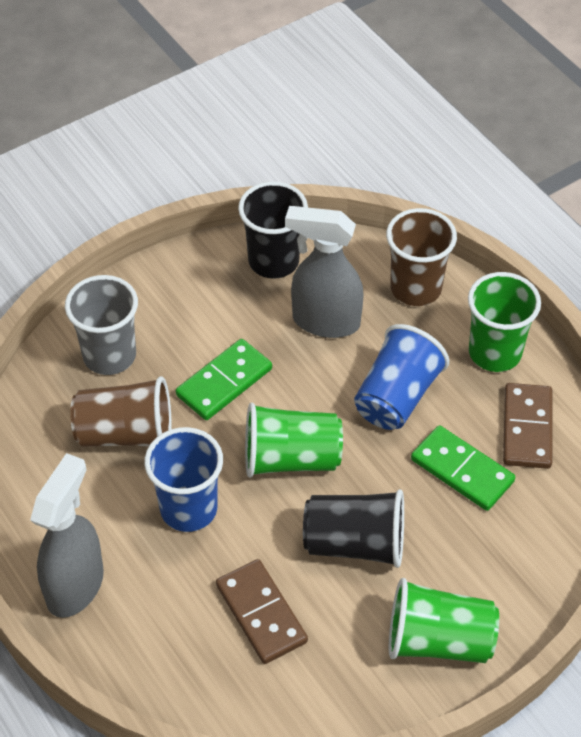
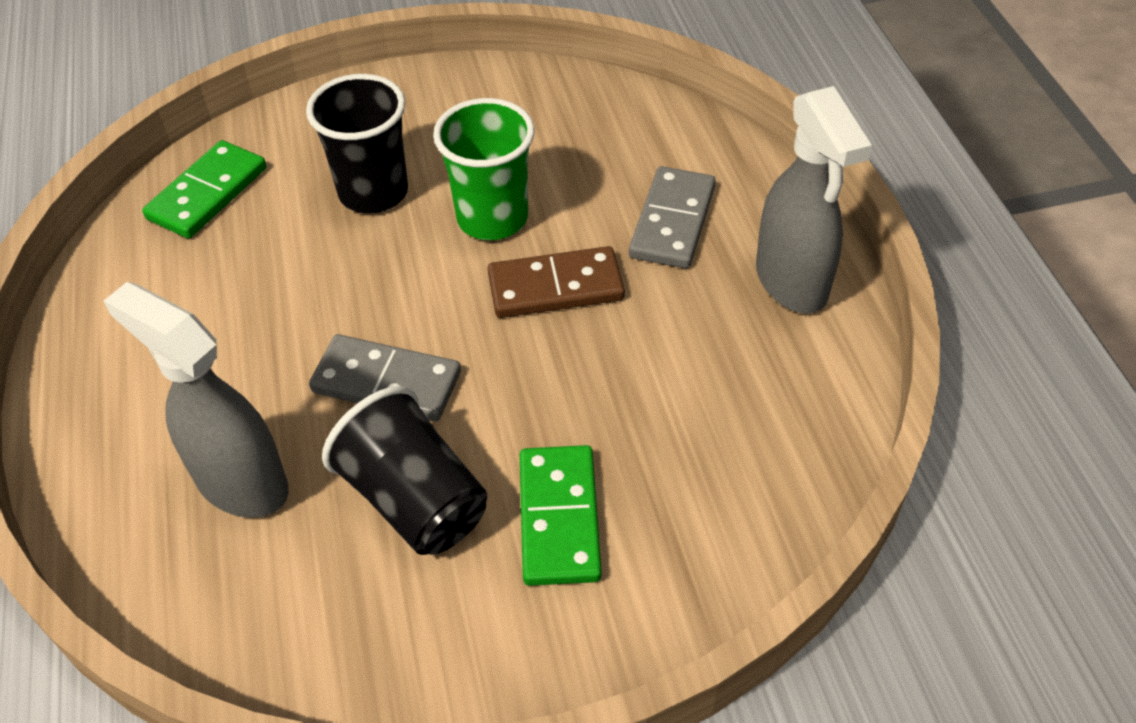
blue cup: [144,427,223,532] [354,324,449,430] = 2 -> none = 0
brown cup: [70,376,172,447] [386,208,457,306] = 2 -> none = 0
brown domino: [216,559,308,664] [503,383,552,469] = 2 -> [488,246,625,318] = 1
green cup: [245,403,343,478] [389,578,499,663] [468,272,541,372] = 3 -> [433,98,535,240] = 1
grey cup: [65,275,138,375] = 1 -> none = 0
grey domino: none = 0 -> [309,334,461,421] [629,166,716,269] = 2

